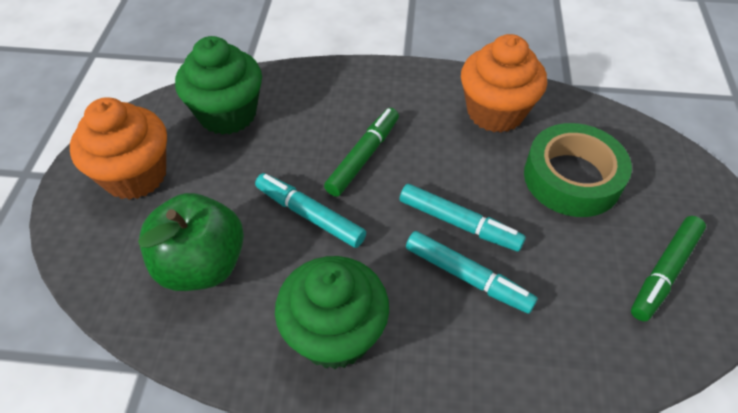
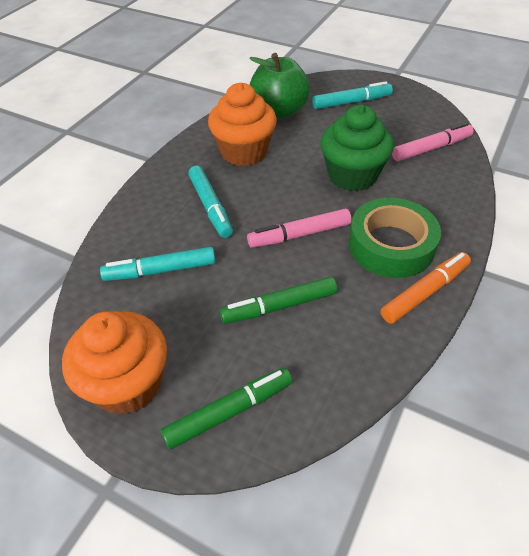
green cupcake: [175,36,262,135] [275,256,389,369] = 2 -> [321,105,394,191] = 1
orange marker: none = 0 -> [381,252,471,324] = 1
pink marker: none = 0 -> [247,209,351,248] [392,123,474,161] = 2

